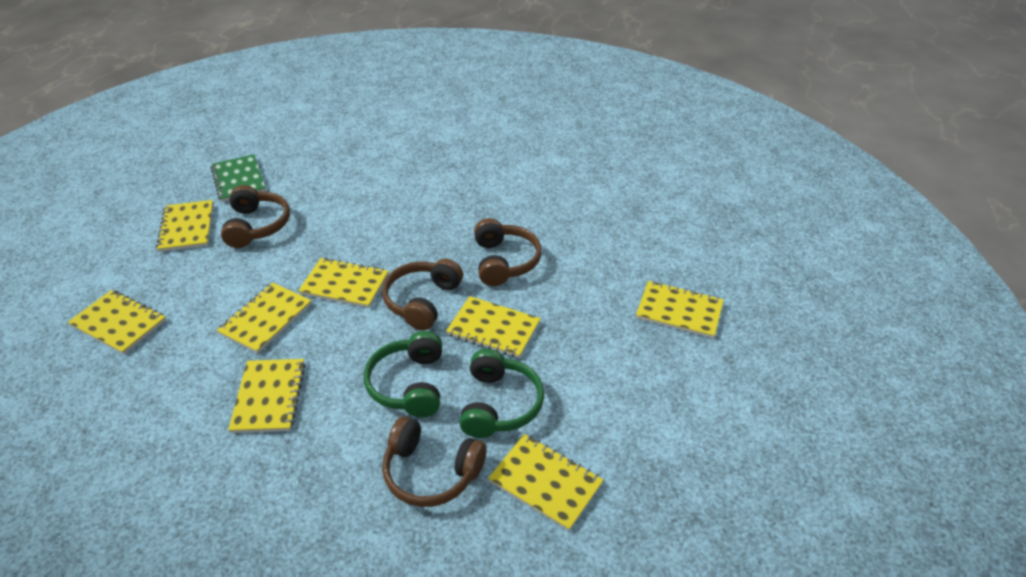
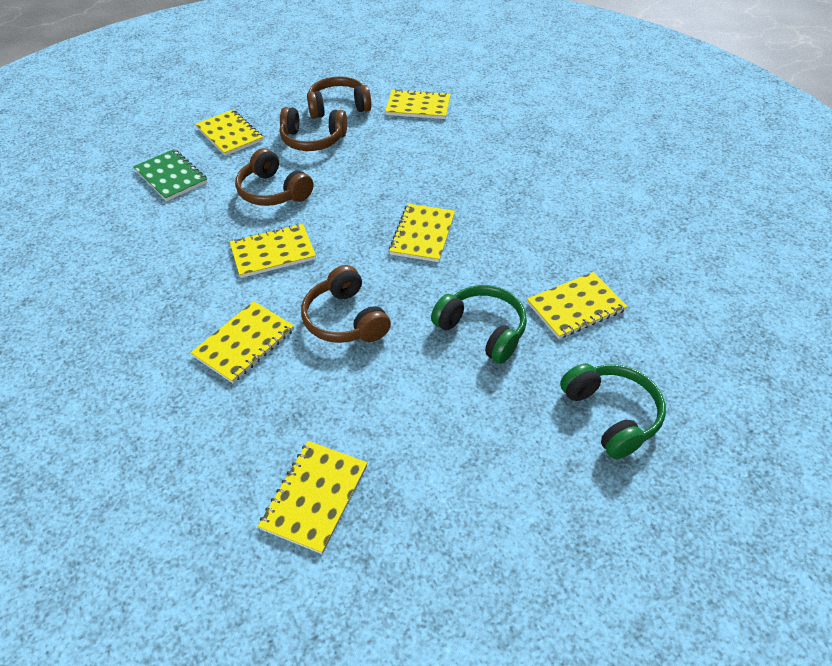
yellow notebook: [68,290,166,354] [156,200,213,252] [216,282,312,353] [228,359,306,433] [298,258,388,308] [446,296,541,358] [488,434,603,531] [636,281,724,338] = 8 -> [191,301,294,383] [195,110,263,156] [230,224,316,278] [258,441,368,554] [385,89,451,119] [389,204,455,262] [527,272,628,339] = 7

